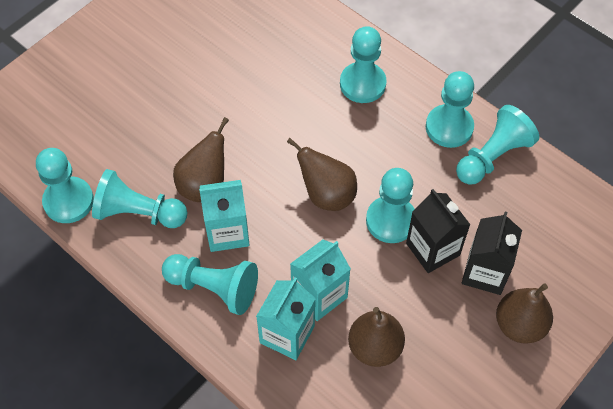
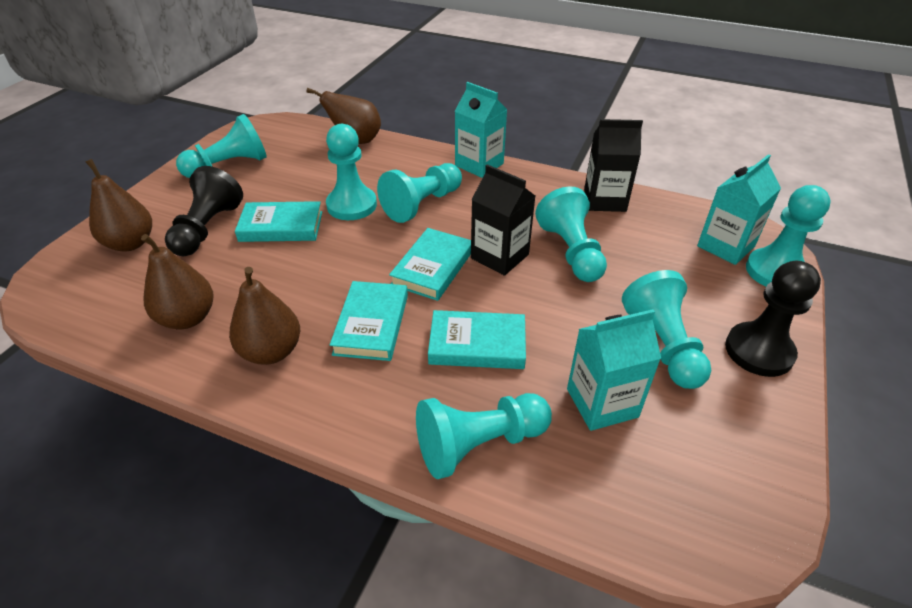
black pawn: none = 0 -> [165,166,243,256] [725,261,821,377] = 2
turquoise book: none = 0 -> [235,201,322,242] [330,281,408,361] [389,228,471,301] [428,310,526,369] = 4

